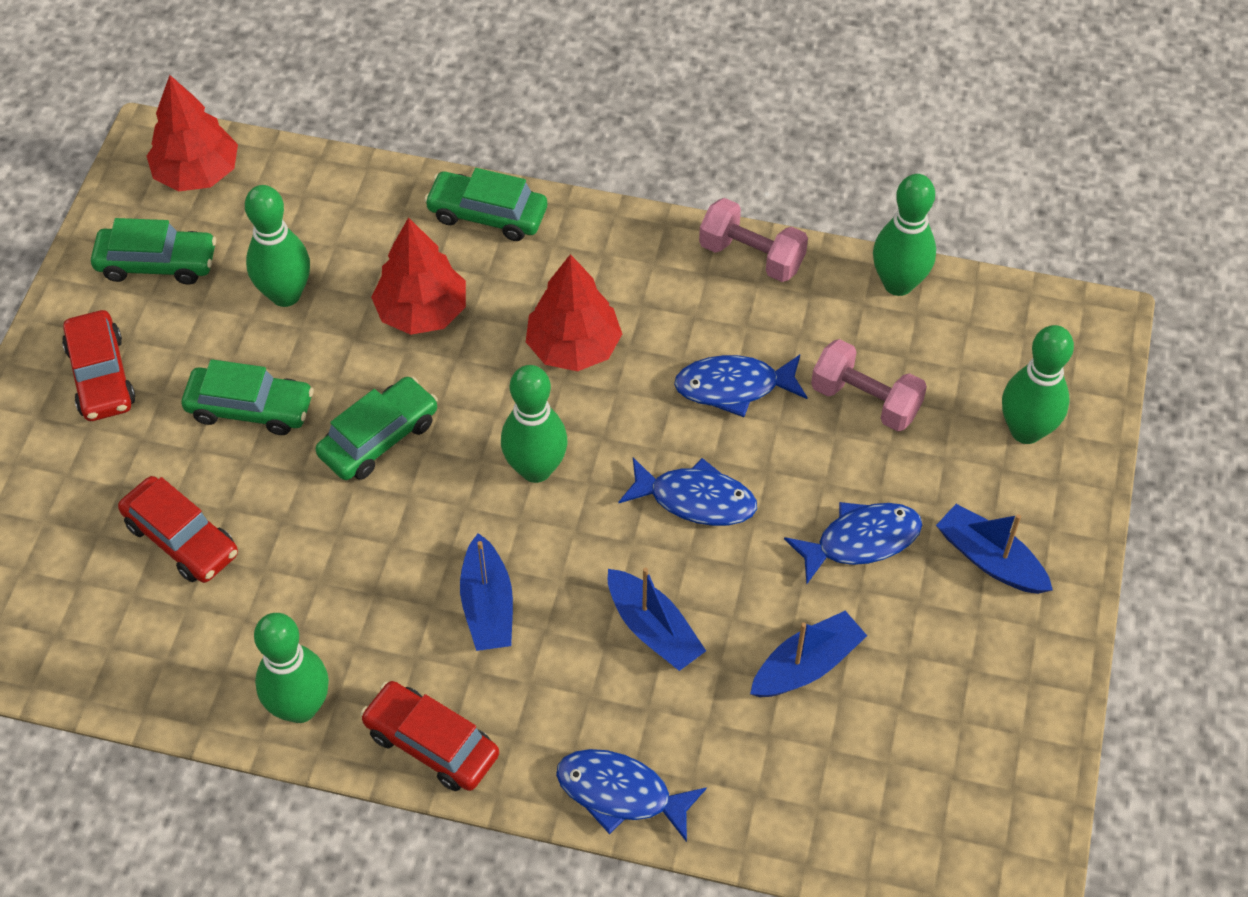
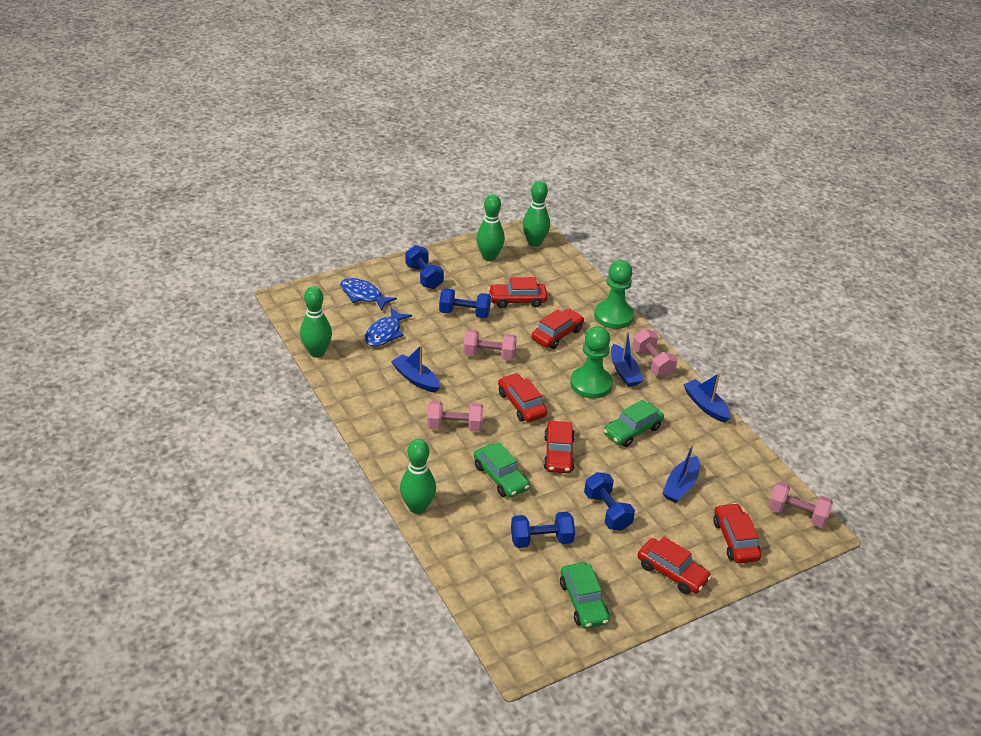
blue dumbbell: none = 0 -> [405,245,444,289] [439,288,491,318] [511,512,575,548] [584,472,635,531] = 4
blue fish: [556,749,707,842] [618,457,757,526] [674,355,808,417] [784,502,922,584] = 4 -> [340,278,397,311] [365,308,412,347] = 2
green bowling pin: [245,185,310,307] [254,613,329,723] [501,365,568,483] [873,174,936,296] [1002,325,1074,444] = 5 -> [300,286,332,358] [400,439,436,514] [476,194,505,261] [522,181,550,247] = 4
green car: [91,218,216,285] [182,359,314,435] [316,376,438,480] [424,168,547,241] = 4 -> [474,443,530,498] [560,563,610,629] [603,400,664,447] = 3
green pawn: none = 0 -> [570,326,613,399] [594,260,634,329] = 2
pink dumbbell: [699,198,808,282] [811,339,927,431] = 2 -> [427,401,483,432] [463,330,517,361] [632,329,678,378] [768,481,833,528] = 4
red car: [62,310,135,421] [118,476,238,583] [360,681,499,791] = 3 -> [488,277,548,308] [498,373,547,422] [531,309,584,349] [544,421,575,473] [637,537,712,594] [713,503,761,563] = 6
red tree: [147,75,238,191] [371,217,466,335] [526,254,622,371] = 3 -> none = 0

